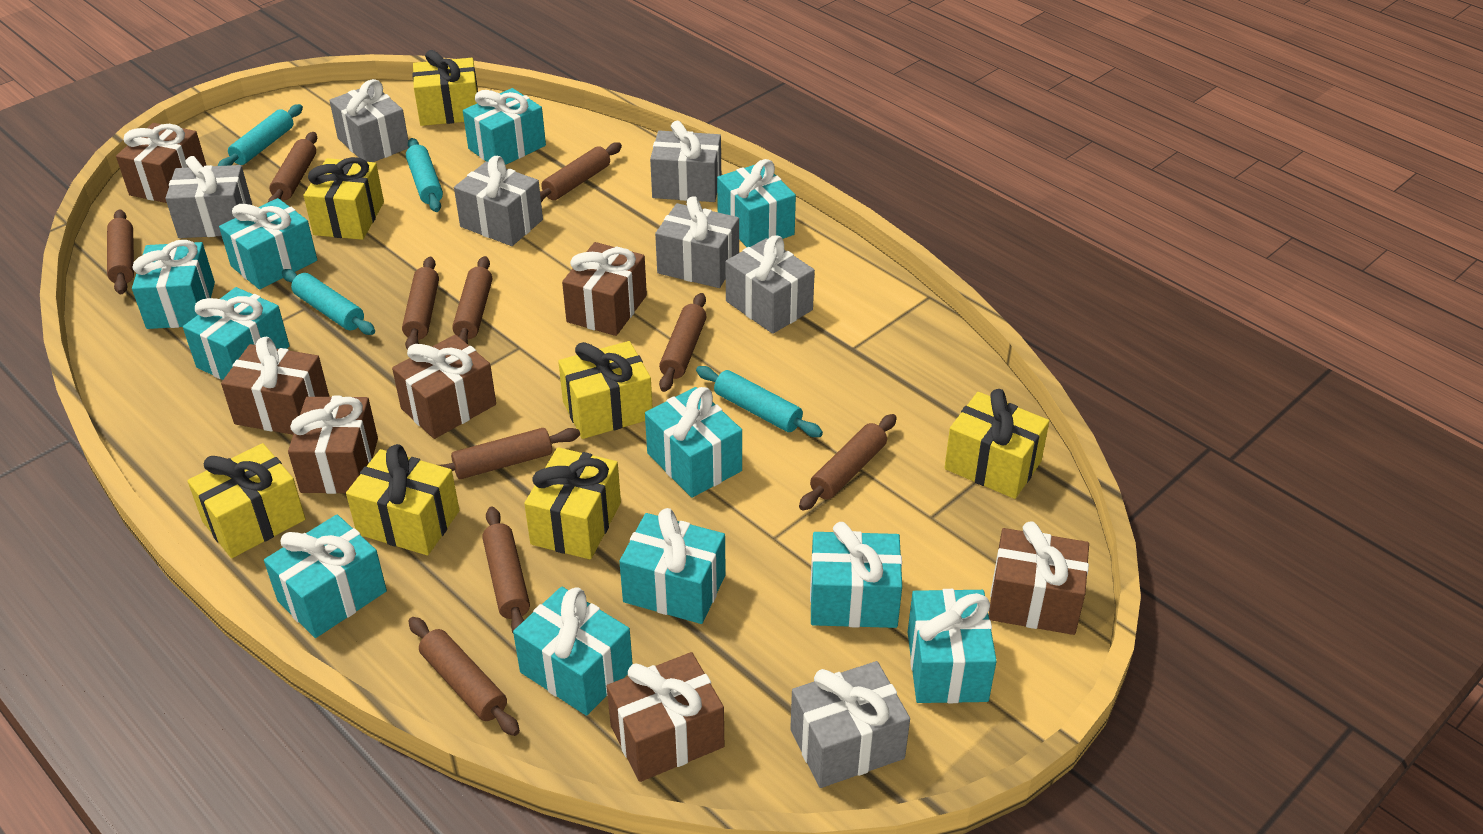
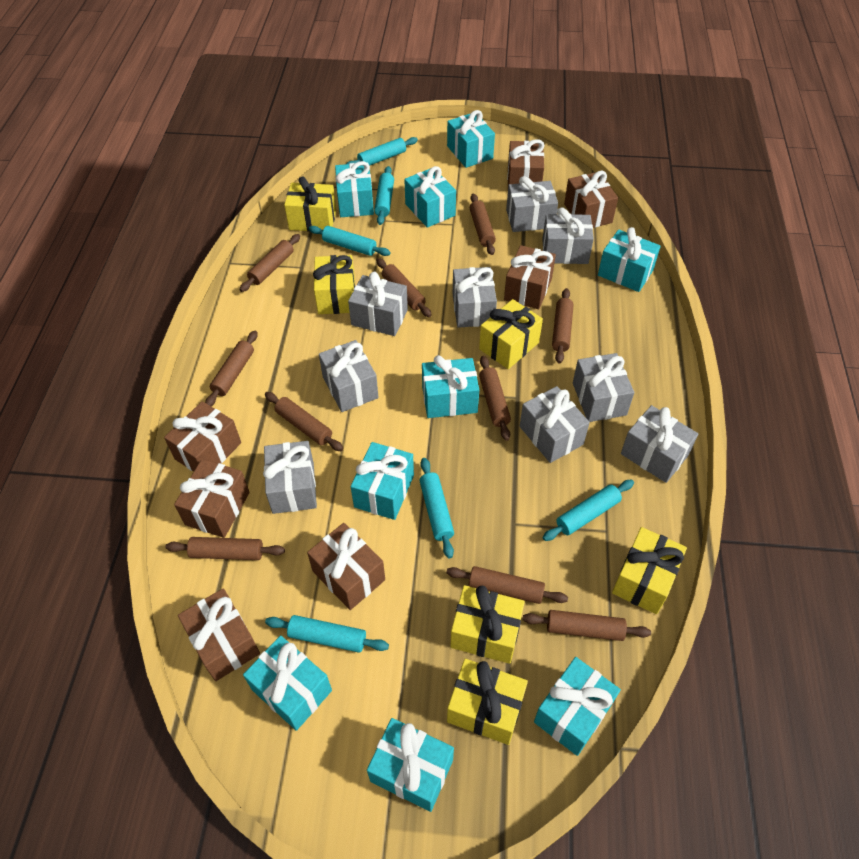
grey gift: [165,156,252,238] [329,79,409,162] [454,156,543,246] [650,121,721,202] [655,196,739,288] [725,235,815,334] [790,661,910,788] = 7 -> [263,441,317,514] [319,340,379,412] [348,272,408,336] [453,267,497,328] [506,176,558,232] [520,386,590,463] [542,208,594,264] [573,353,634,422] [621,405,698,483] = 9
turquoise gift: [132,240,215,329] [183,287,290,380] [219,198,317,290] [264,515,387,638] [463,88,546,165] [513,587,633,716] [619,508,726,624] [645,387,742,498] [717,159,796,247] [810,522,902,628] [908,589,997,703] = 11 -> [243,635,332,731] [335,161,374,217] [351,442,414,520] [367,718,454,812] [404,166,456,228] [422,355,479,418] [447,110,495,168] [534,657,621,756] [598,227,661,292] = 9
turquoise rolling pin: [218,104,303,166] [282,269,375,335] [406,138,443,212] [696,366,823,437] = 4 -> [265,615,389,653] [309,226,390,256] [346,137,418,165] [374,166,394,225] [419,458,454,558] [543,480,634,541] = 6
yellow gift: [188,443,306,558] [303,157,384,240] [346,444,459,555] [413,50,478,126] [524,447,621,559] [558,341,653,439] [944,389,1049,499] = 7 -> [284,176,336,232] [313,255,355,314] [447,659,528,745] [450,585,525,664] [479,299,543,369] [612,527,687,614] = 6

